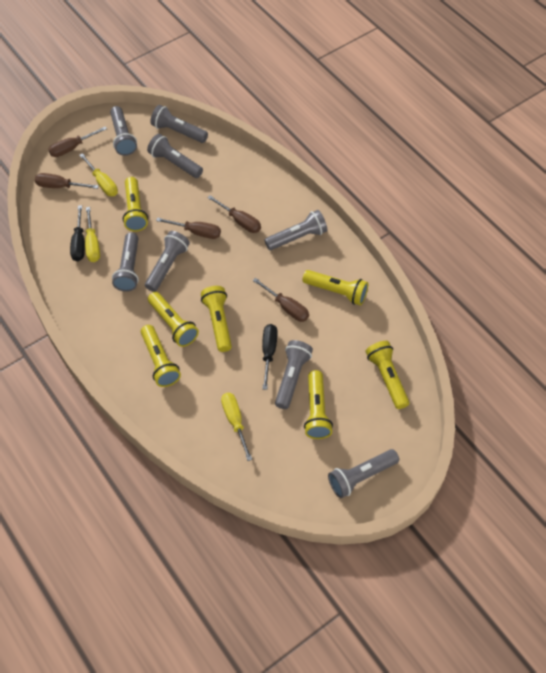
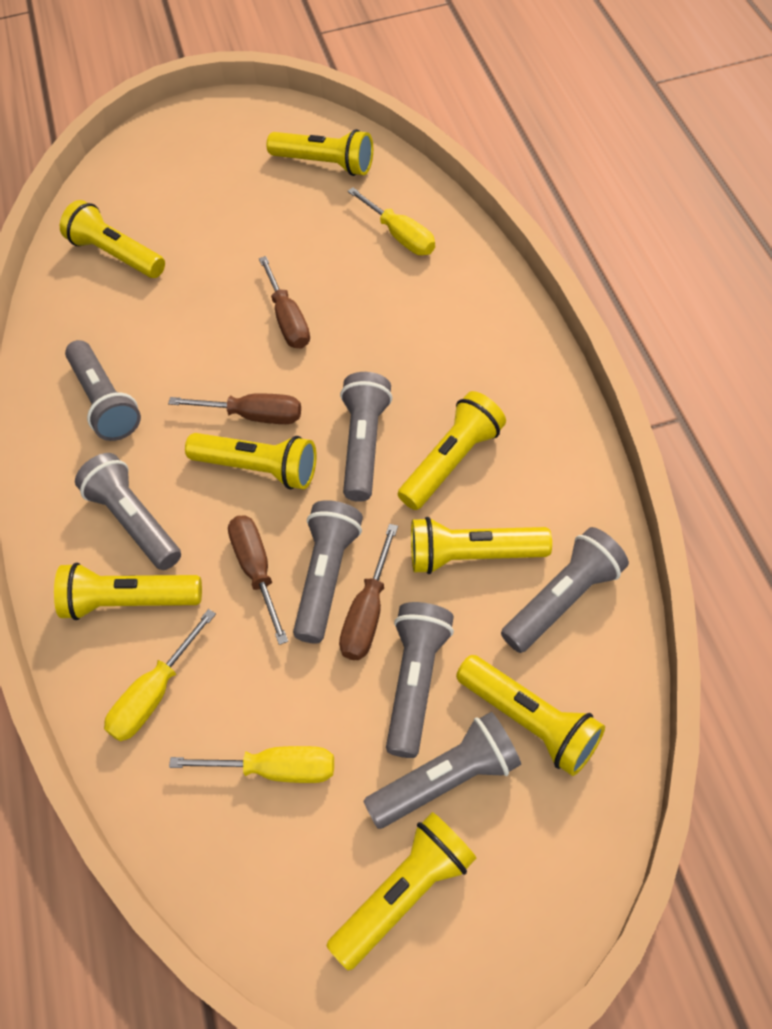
black screwdriver: [70,205,85,261] [262,324,278,390] = 2 -> none = 0
brown screwdriver: [35,173,99,189] [48,127,107,157] [156,217,221,239] [207,195,261,233] [253,278,309,322] = 5 -> [168,393,301,424] [228,515,288,645] [259,256,310,349] [339,524,398,660] = 4
grey flashlight: [110,106,137,156] [112,233,139,292] [145,231,190,292] [147,134,203,178] [150,105,208,143] [264,210,327,250] [275,340,313,409] [328,449,399,498] = 8 -> [65,340,141,441] [75,453,181,570] [293,500,363,644] [340,372,392,502] [363,712,521,829] [386,602,454,758] [501,527,629,653] = 7
yellow flashlight: [123,177,148,232] [141,325,181,387] [148,292,199,347] [201,286,232,352] [303,270,368,306] [304,370,333,439] [366,341,409,409] = 7 -> [54,562,202,620] [60,200,165,278] [185,433,317,489] [266,129,373,176] [326,812,476,971] [398,391,506,510] [411,517,552,574] [456,655,605,776] = 8

